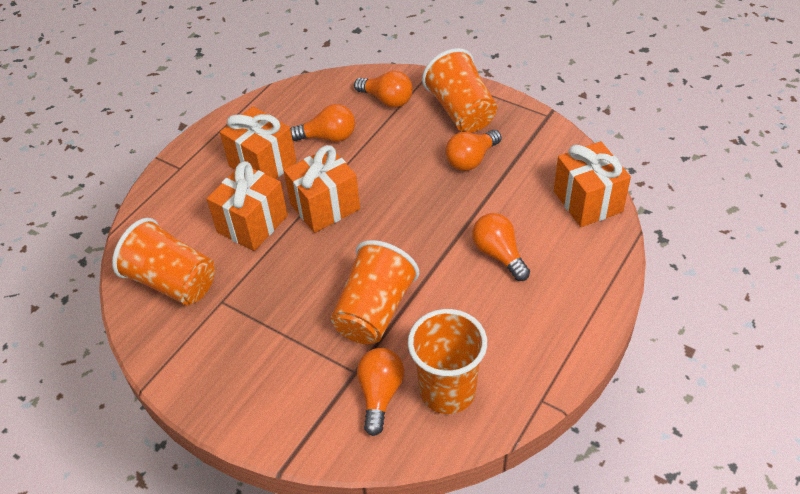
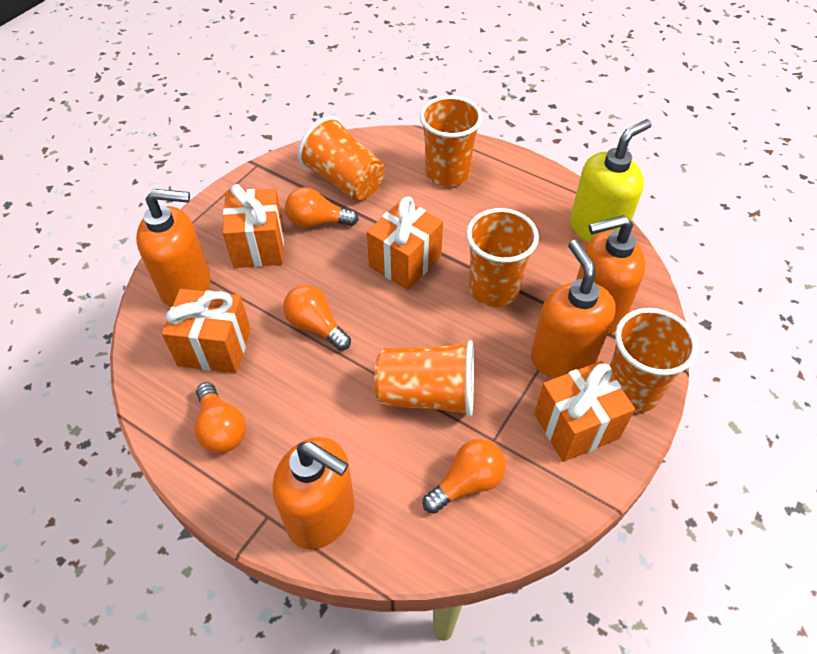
orange cup: [112,218,215,305] [331,240,419,344] [408,309,487,414] [422,48,497,132] = 4 -> [298,116,385,201] [375,340,474,417] [420,96,483,187] [466,208,539,307] [610,308,698,413] = 5
orange light bulb: [290,104,355,142] [354,71,413,108] [357,348,404,436] [445,130,501,171] [472,213,530,281] = 5 -> [194,382,246,453] [283,285,351,351] [285,187,359,228] [423,439,506,514] = 4
orange soap dispenser: none = 0 -> [136,189,210,307] [273,437,355,549] [531,240,616,378] [576,215,646,334] = 4
yellow soap dispenser: none = 0 -> [570,119,652,243] = 1

